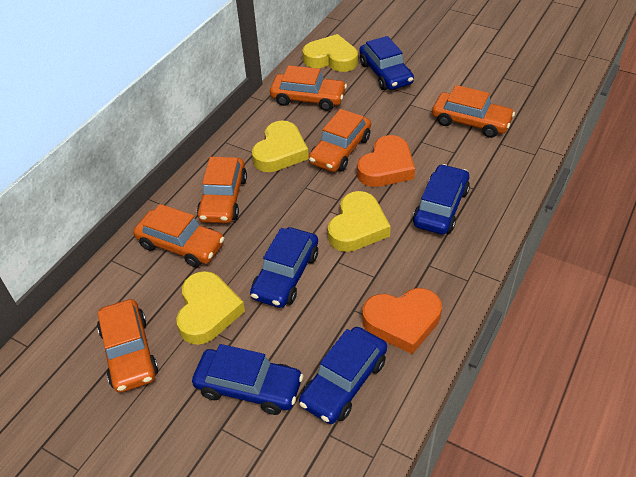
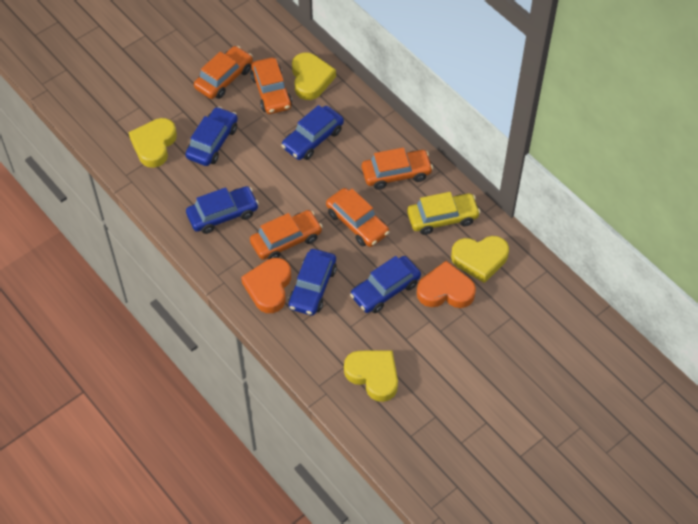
orange car: [97,299,158,393] [133,204,225,267] [197,157,247,223] [270,65,347,111] [309,109,371,172] [432,85,515,138] = 6 -> [194,46,253,99] [250,58,292,114] [250,210,323,260] [326,188,389,247] [362,147,433,190] = 5
yellow car: none = 0 -> [407,192,481,235] = 1

